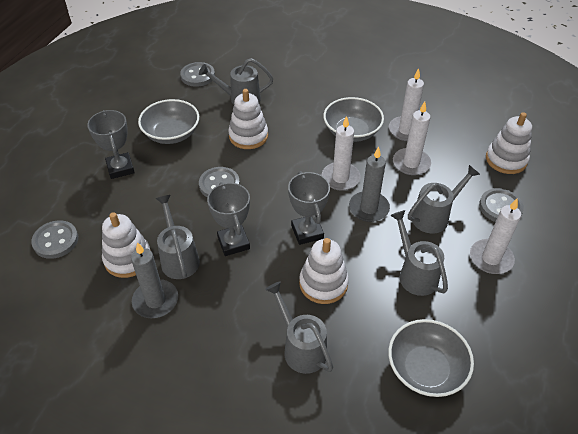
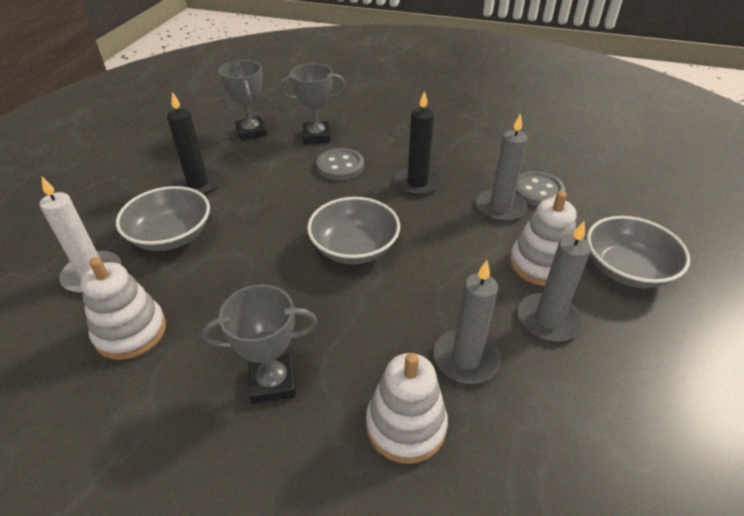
black candle: none = 0 -> [167,92,221,195] [394,90,442,196] = 2
grey button: [31,220,78,259] [180,62,215,87] [199,167,240,197] [479,189,524,222] = 4 -> [317,148,364,180] [515,171,565,206] = 2
grey candle: [131,242,178,318] [349,147,390,222] = 2 -> [433,260,501,384] [476,113,528,222] [518,221,591,342] = 3
grey watering can: [155,195,200,279] [199,58,273,105] [265,282,333,374] [390,210,448,296] [408,165,480,234] = 5 -> none = 0
white candle: [322,116,361,191] [389,68,424,141] [393,102,431,175] [470,199,521,274] = 4 -> [39,176,121,293] = 1
white stacking toy: [102,212,151,278] [228,89,268,149] [299,238,349,304] [486,112,532,174] = 4 -> [80,257,166,360] [366,353,448,464] [510,191,577,286] = 3

